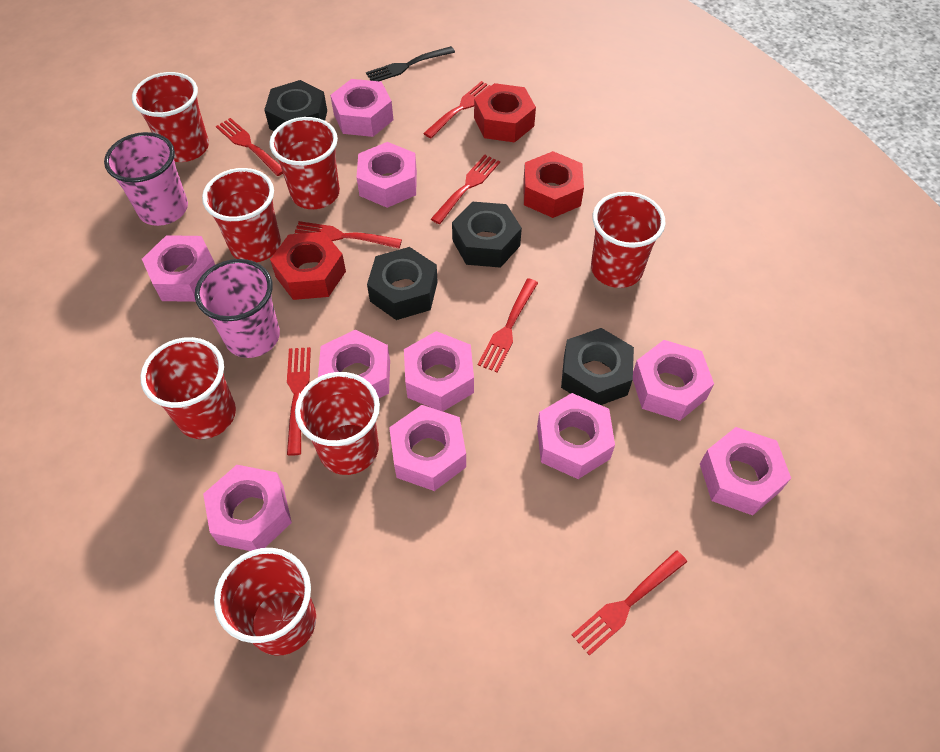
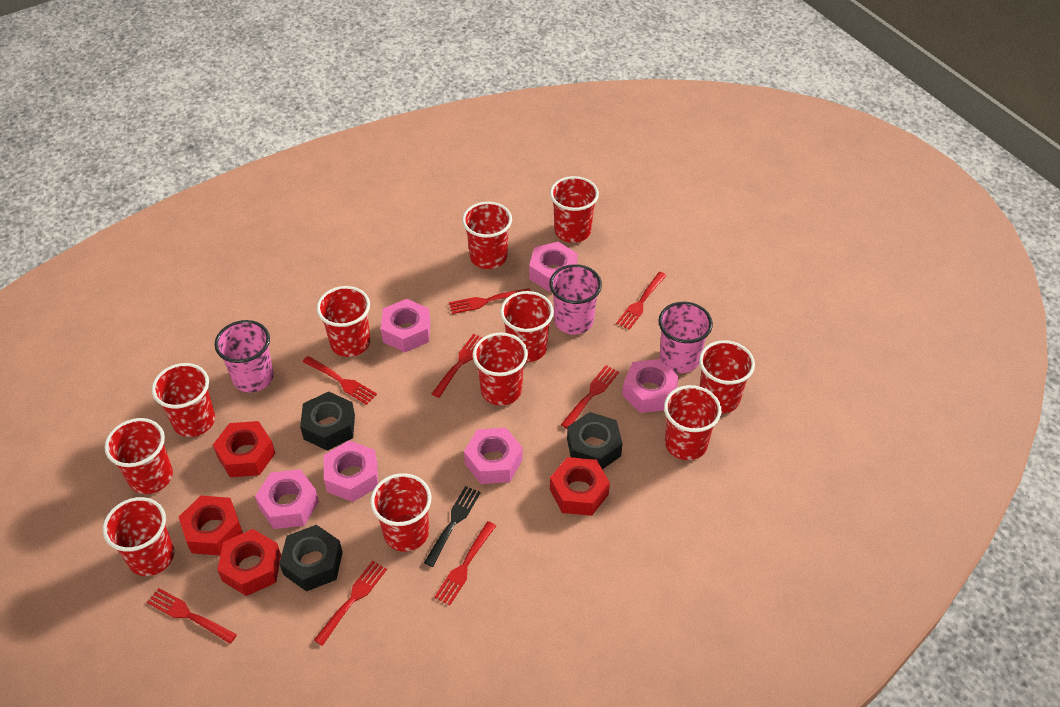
black nut: [264,80,327,131] [367,247,438,320] [452,201,522,268] [561,328,634,405] = 4 -> [279,525,343,591] [300,392,355,451] [567,412,622,469] = 3
pink cup: [104,132,188,226] [195,259,280,358] = 2 -> [215,320,274,392] [549,264,602,334] [658,302,713,373] = 3
pink nut: [142,235,215,302] [203,465,292,551] [318,330,390,398] [330,79,393,137] [356,142,417,208] [389,405,466,491] [404,331,474,412] [537,393,615,479] [633,340,714,421] [700,427,791,515] = 10 -> [255,469,319,529] [324,441,378,502] [381,299,430,352] [464,428,523,484] [529,242,578,292] [622,359,679,413] = 6
red cup: [132,72,209,162] [140,337,236,439] [202,168,281,262] [214,548,316,655] [269,117,340,209] [295,372,380,475] [591,192,665,288] = 7 -> [103,497,174,576] [104,418,173,494] [152,363,215,437] [317,286,370,357] [370,473,431,552] [462,202,512,269] [473,333,528,405] [500,291,554,362] [550,176,599,243] [664,385,721,460] [699,340,755,414] = 11
red fork: [216,118,283,176] [287,347,311,456] [294,221,402,248] [423,81,490,138] [431,155,500,224] [478,278,538,373] [572,550,687,656] = 7 -> [147,588,237,644] [302,356,377,405] [314,561,387,646] [432,334,483,398] [434,521,496,606] [449,288,531,314] [561,365,619,428] [616,272,667,330] = 8
red nut: [270,232,346,300] [474,83,536,143] [523,151,584,218] = 3 -> [179,495,243,556] [213,421,275,477] [217,529,281,596] [550,457,610,516] = 4

